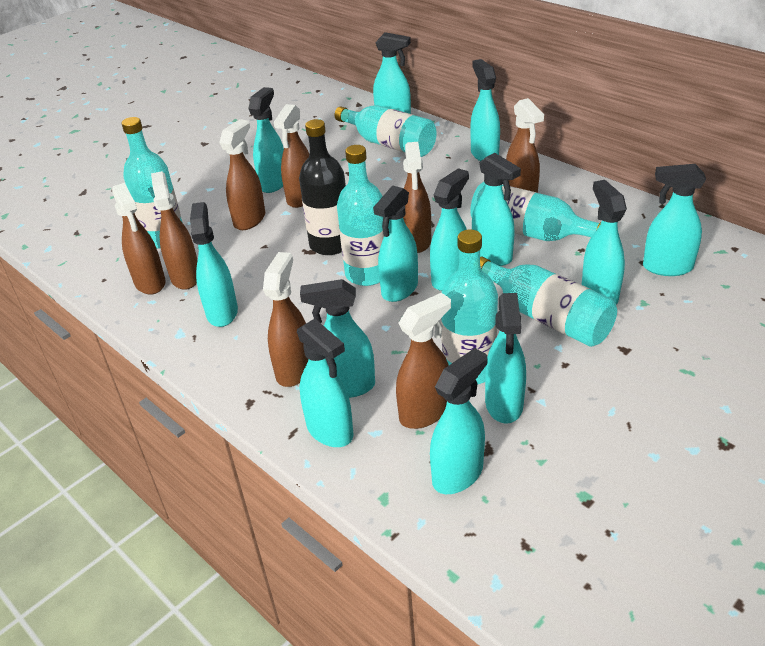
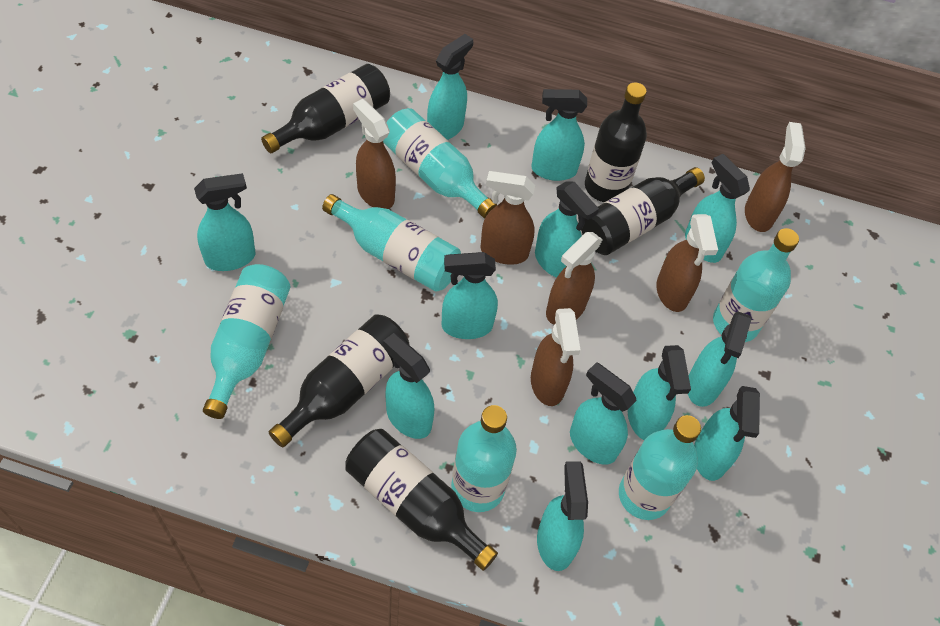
black bottle: [299,119,346,255] = 1 -> [261,64,390,153] [269,314,409,447] [345,429,498,571] [581,167,705,255] [585,82,647,202] = 5
brown spray bottle: [112,183,166,295] [151,171,198,290] [219,119,265,230] [263,252,308,387] [274,104,310,208] [396,293,451,429] [403,142,431,253] [506,98,544,193] = 8 -> [353,99,396,209] [480,171,535,265] [531,308,581,406] [546,232,603,325] [656,214,718,312] [745,122,806,232] = 6
turquoise spray bottle: [190,202,238,327] [248,87,284,193] [297,319,353,447] [300,279,375,398] [373,32,411,114] [373,186,418,302] [430,168,469,291] [430,348,487,494] [470,59,500,161] [472,153,521,266] [485,293,526,424] [582,180,627,304] [643,164,706,276] = 13 -> [194,173,255,271] [383,333,434,439] [427,34,473,140] [441,252,498,339] [531,89,587,181] [535,182,599,278] [537,461,588,571] [570,362,637,465] [628,345,691,440] [685,154,750,263] [688,311,752,407] [694,386,760,481] = 12

